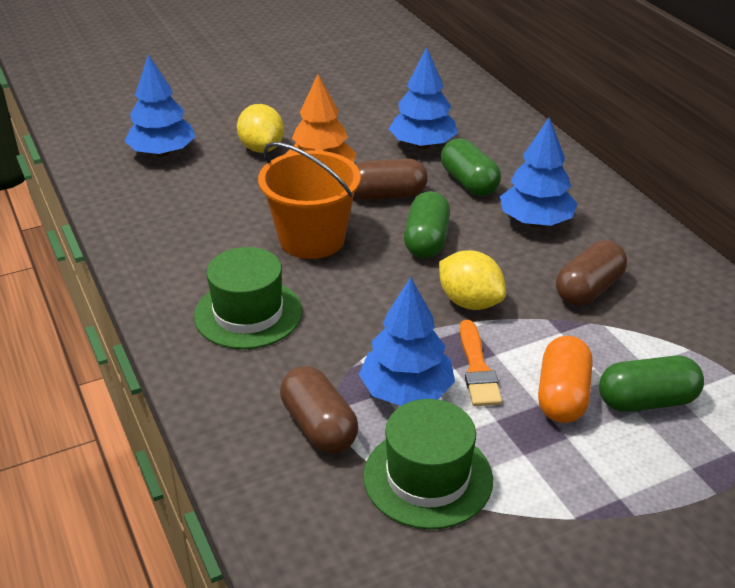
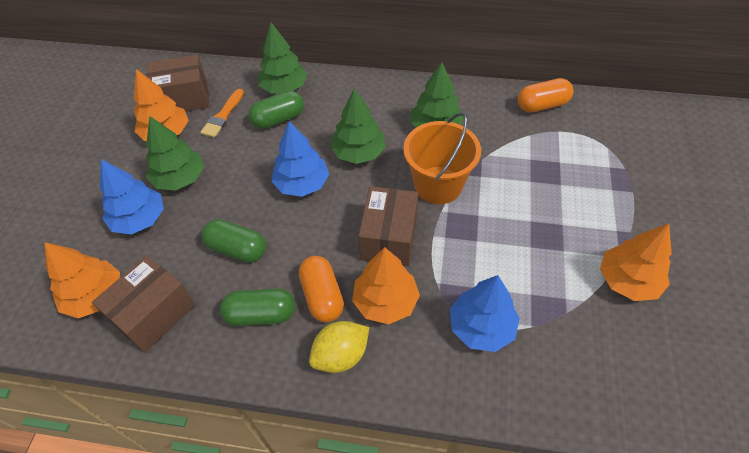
blue tree: [124,54,196,157] [359,277,455,406] [389,47,458,149] [500,117,578,226] = 4 -> [100,159,164,235] [271,121,329,197] [450,275,520,352] = 3
brown box: none = 0 -> [92,256,195,353] [147,54,209,112] [358,186,418,266] = 3
brown capsule: [280,366,358,453] [354,158,427,200] [556,240,627,306] = 3 -> none = 0
green hat: [194,247,302,349] [363,399,493,529] = 2 -> none = 0
green tree: none = 0 -> [146,116,204,191] [258,22,307,93] [330,89,386,164] [411,62,464,128] = 4
orange capsule: [538,336,592,423] = 1 -> [299,256,344,323] [518,78,573,113] = 2
orange tree: [286,74,357,163] = 1 -> [44,242,120,318] [134,69,189,141] [352,247,420,324] [600,224,672,301] = 4
yellow lemon: [237,104,284,153] [439,250,506,310] = 2 -> [309,321,369,373] = 1

